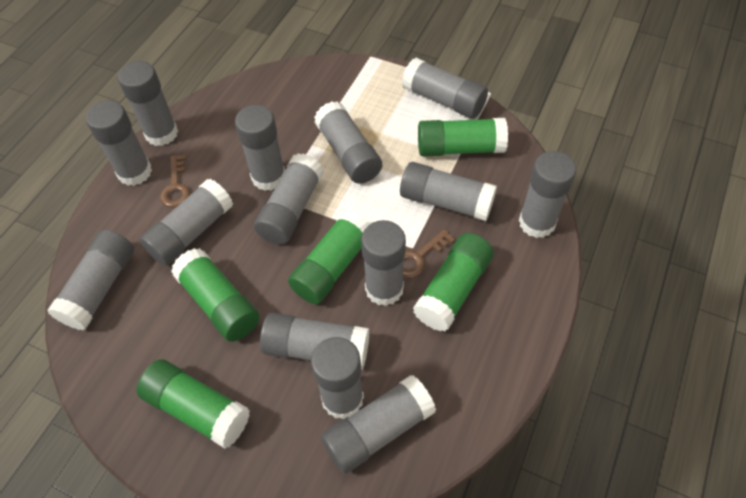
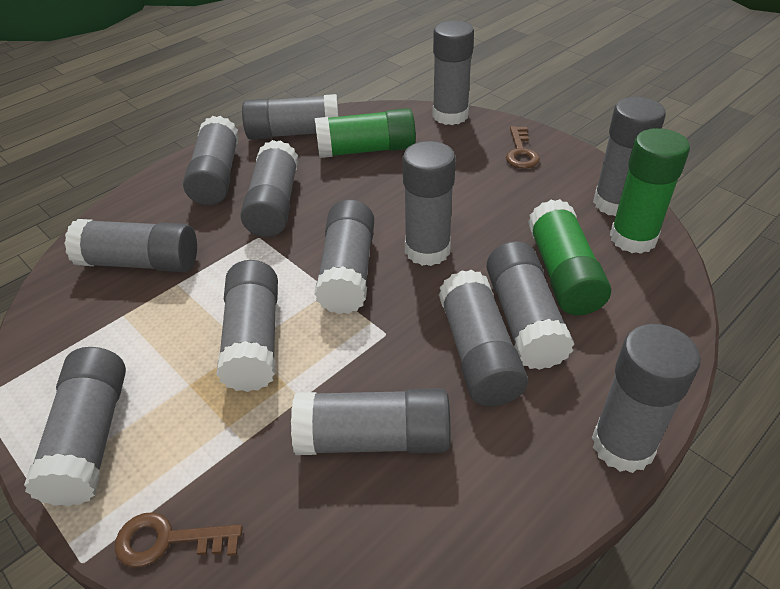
green glue stick: [137,359,250,449] [171,248,259,342] [288,210,370,304] [413,233,494,332] [418,118,508,157] = 5 -> [315,108,416,158] [528,199,611,315] [610,128,690,254] = 3

